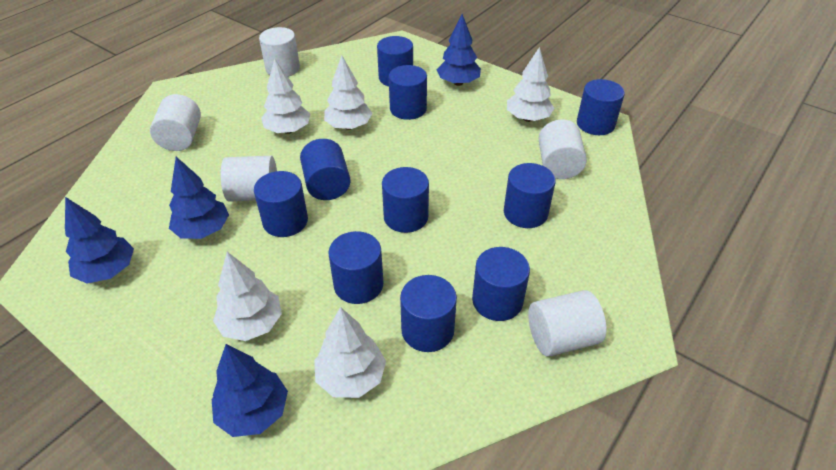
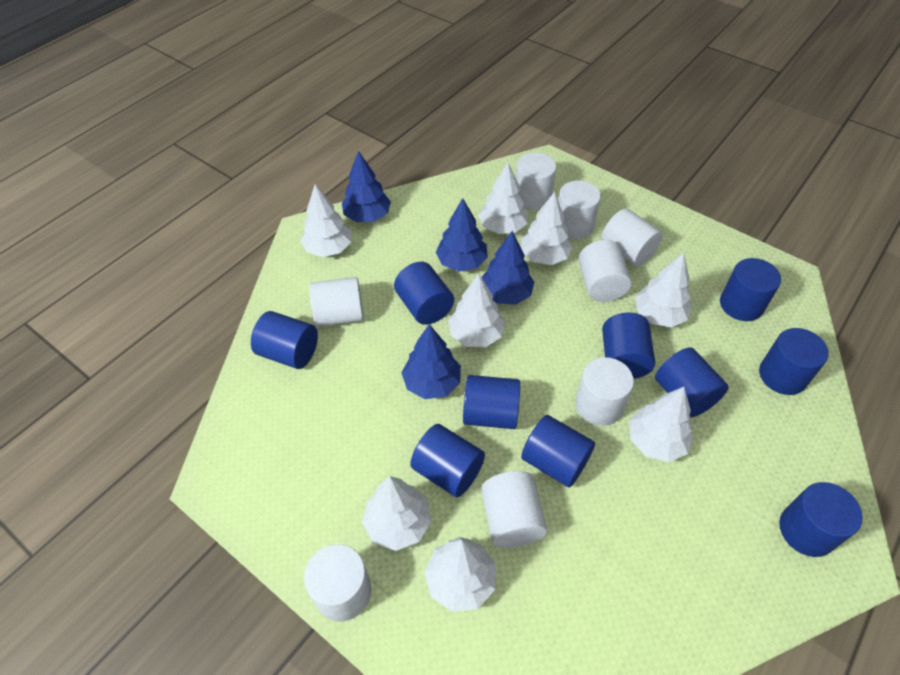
white cylinder: [150,94,201,151] [221,156,277,202] [259,27,300,77] [528,290,606,357] [538,119,587,179] = 5 -> [304,544,371,622] [309,277,364,327] [481,471,548,548] [515,153,556,209] [558,180,601,239] [575,357,634,426] [579,240,632,302] [601,208,663,267] = 8
white tree: [213,252,282,341] [261,59,310,134] [314,307,386,398] [324,55,373,130] [507,47,554,122] = 5 -> [300,184,352,257] [362,476,431,551] [424,537,496,612] [448,273,505,347] [478,162,528,234] [521,192,573,265] [629,387,694,462] [635,253,692,327] = 8

